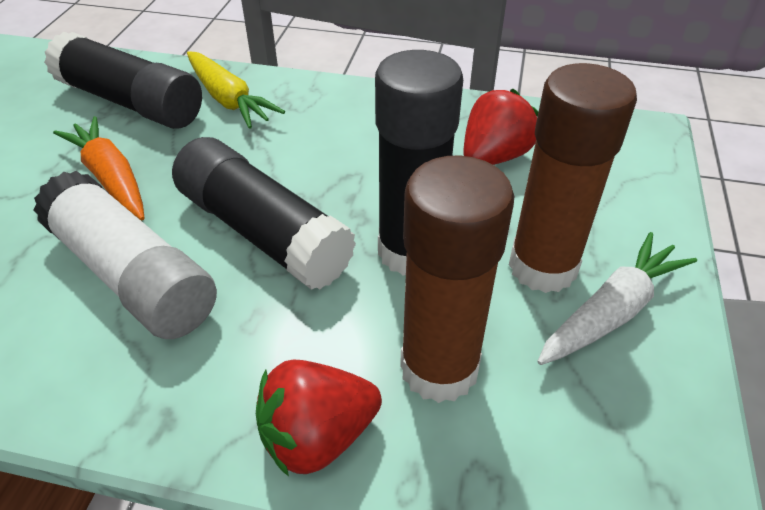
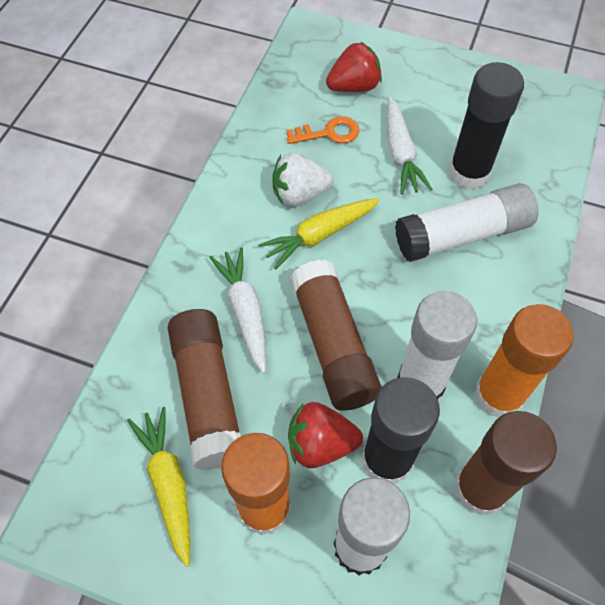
black glue stick: [44,32,202,129] [172,137,356,290] [375,50,463,276] = 3 -> [362,377,440,484] [449,62,524,190] = 2
brown glue stick: [400,155,514,403] [509,63,637,293] = 2 -> [168,309,241,470] [290,260,382,411] [454,411,557,516] = 3
orange carrot: [53,116,145,220] = 1 -> none = 0
orange glue stick: none = 0 -> [221,433,291,535] [474,304,574,418] = 2
orange key: none = 0 -> [286,116,359,144] = 1
white carrot: [537,232,697,365] = 1 -> [209,247,266,373] [387,97,433,195] = 2
white glue stick: [33,171,217,339] = 1 -> [334,478,410,575] [395,183,539,262] [397,291,477,399] = 3
white strawberry: none = 0 -> [272,153,333,207] = 1
yellow carrot: [187,51,285,129] = 1 -> [127,407,190,567] [258,198,380,269] = 2

